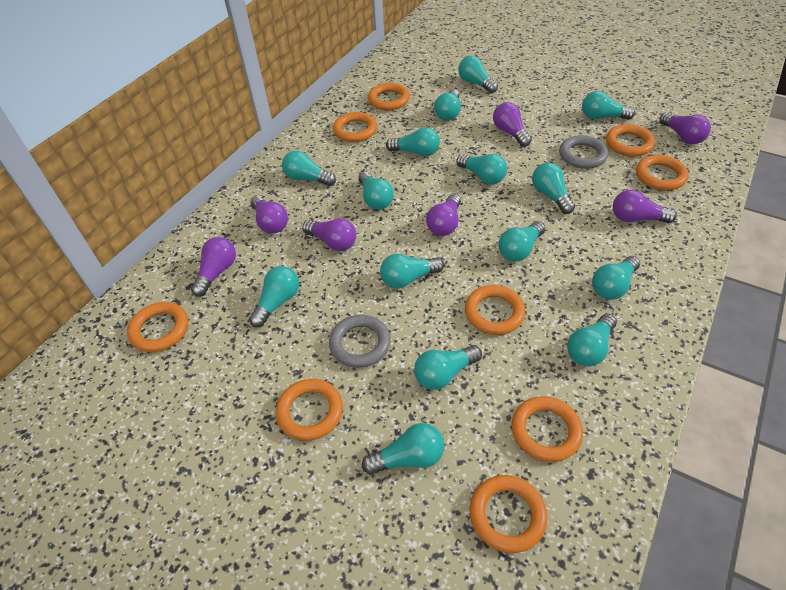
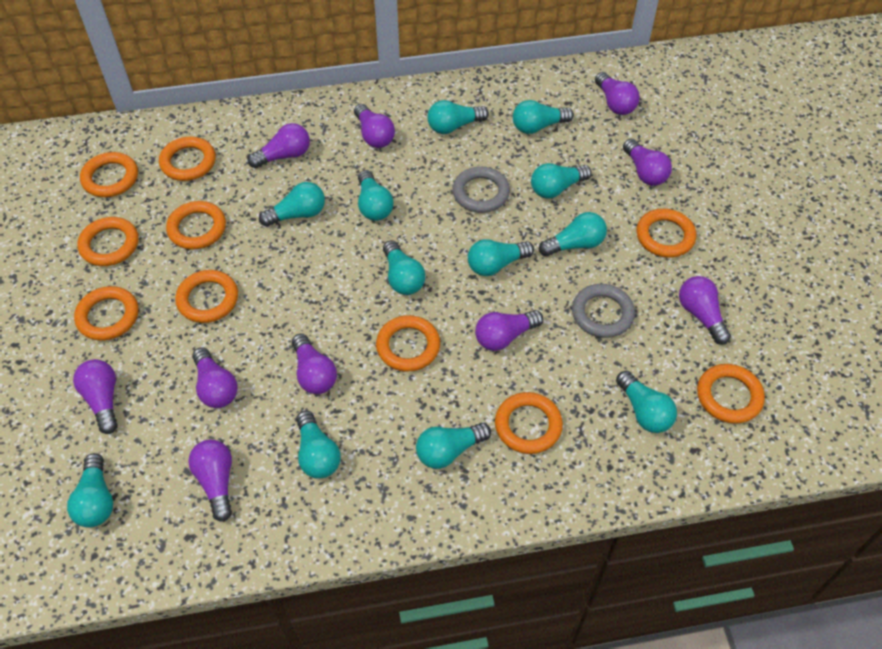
orange ring: [127,302,188,352] [276,379,343,441] [333,112,377,142] [368,83,410,111] [465,285,525,335] [469,475,547,553] [511,396,583,462] [606,124,655,157] [636,155,689,190] = 9 -> [74,286,138,340] [77,217,139,266] [80,152,138,197] [159,137,216,181] [166,201,226,249] [175,270,238,323] [376,315,440,372] [495,392,563,454] [636,209,696,258] [697,364,765,424] = 10
purple light bulb: [191,237,236,297] [251,196,288,234] [302,218,356,251] [426,194,461,236] [493,102,532,147] [613,190,677,223] [659,112,711,144] = 7 -> [73,359,118,434] [188,440,232,522] [192,347,237,408] [248,123,310,168] [292,334,337,394] [354,104,395,148] [475,310,543,351] [595,72,640,115] [623,139,672,186] [679,276,731,345] = 10
turquoise light bulb: [249,266,299,328] [282,150,336,186] [359,172,394,210] [362,423,444,475] [380,254,444,288] [386,127,440,157] [414,345,482,390] [434,89,461,121] [456,154,507,184] [458,56,498,93] [499,221,545,261] [532,162,575,214] [567,314,617,366] [582,91,635,120] [592,256,640,300] = 15 -> [67,453,113,528] [259,182,325,227] [296,411,341,479] [358,170,394,221] [383,240,425,295] [416,423,491,469] [427,100,489,134] [468,239,534,276] [513,100,574,134] [531,163,592,199] [539,212,607,256] [616,371,677,433] = 12

